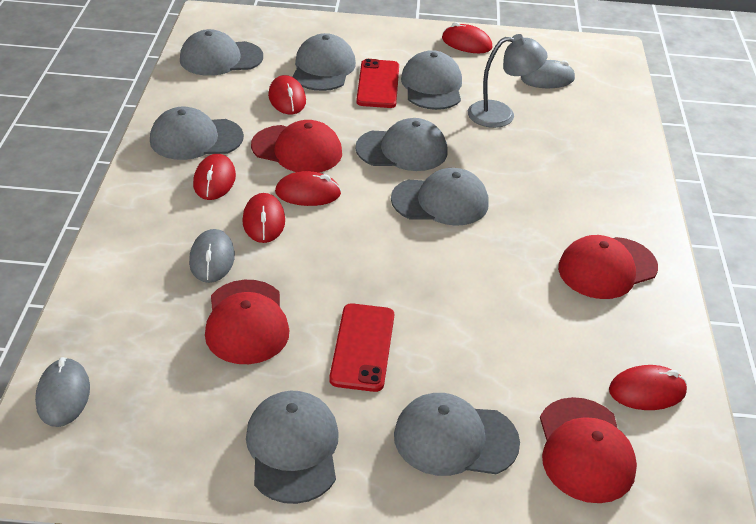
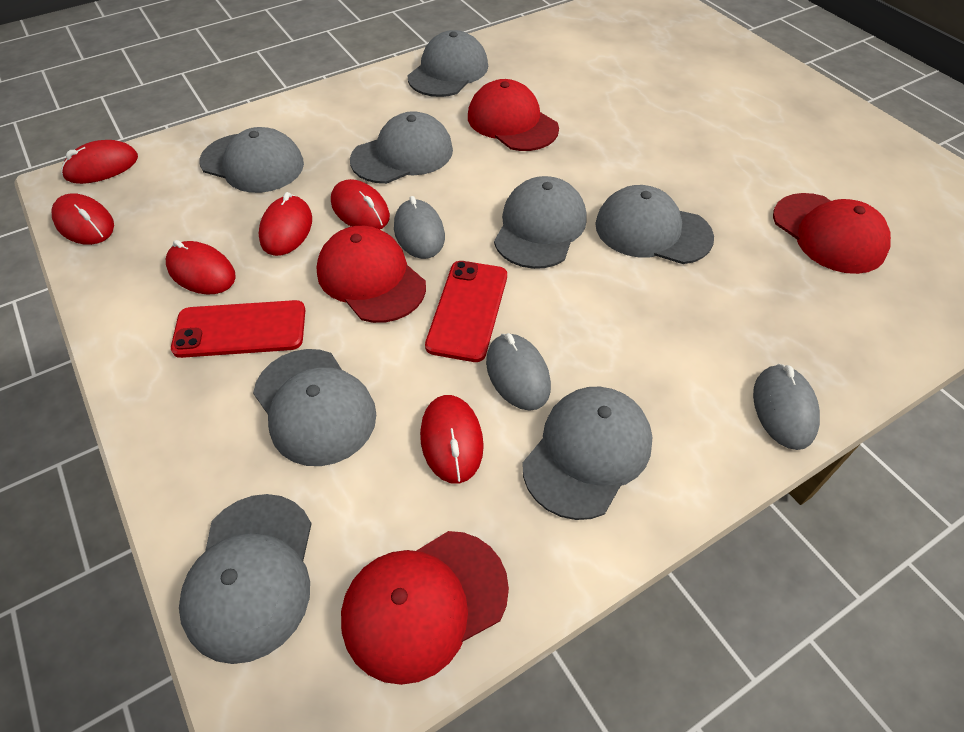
grey lamp: [468,34,548,128] = 1 -> none = 0

